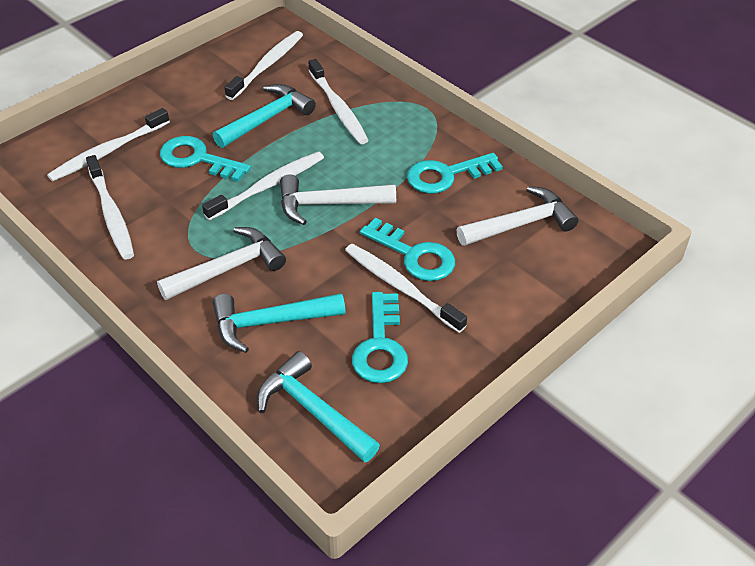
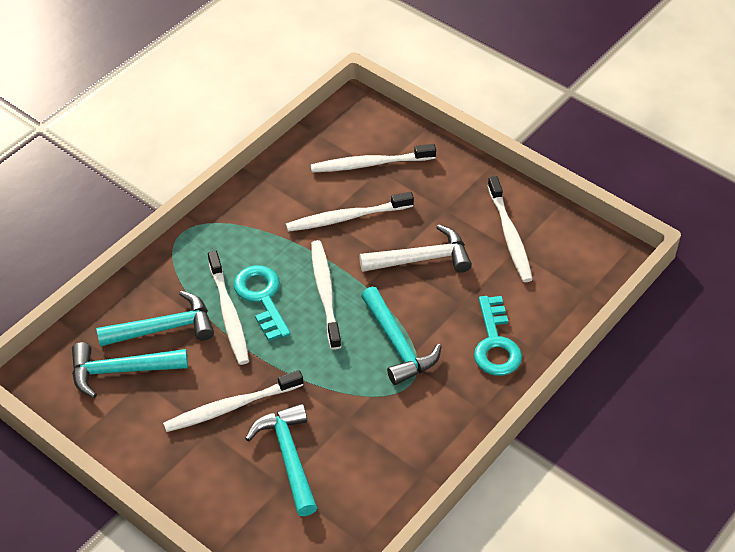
turquoise hammer: [213,84,316,148] [213,293,346,353] [257,351,380,463] = 3 -> [72,343,188,398] [96,291,214,347] [245,403,317,516] [361,287,442,385] = 4
turquoise key: [160,136,251,182] [352,292,408,383] [360,218,455,281] [407,153,503,194] = 4 -> [234,265,291,341] [474,296,522,376] = 2
white hammer: [157,227,286,300] [280,174,396,225] [457,186,578,246] = 3 -> [359,224,472,273] = 1

